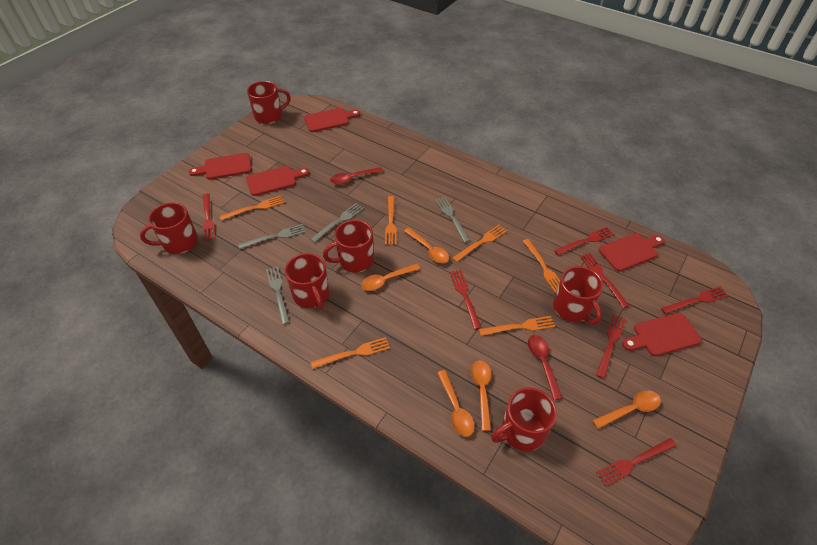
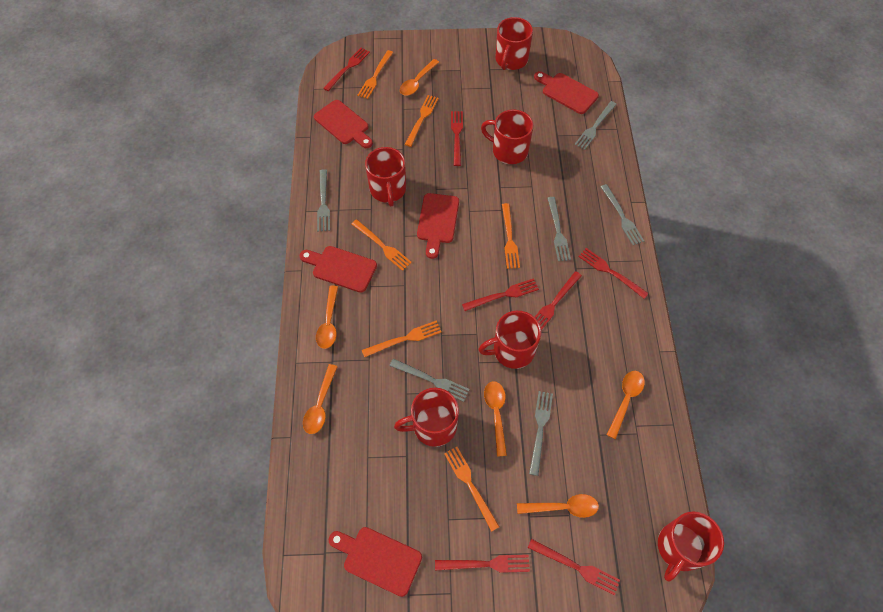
grey fork: [238,224,306,249] [266,266,290,325] [310,203,364,243] [435,197,471,243] = 4 -> [317,169,330,231] [389,359,470,402] [529,391,553,476] [547,197,571,261] [575,101,617,150] [601,184,644,245] = 6
orange spoon: [361,264,420,291] [404,228,449,263] [437,370,475,437] [471,360,491,431] [592,391,661,429] = 5 -> [303,364,338,434] [316,285,338,349] [400,59,439,96] [484,381,507,456] [517,494,599,518] [607,371,645,439] = 6
red spoon: [330,167,383,185] [528,335,563,400] = 2 -> none = 0

